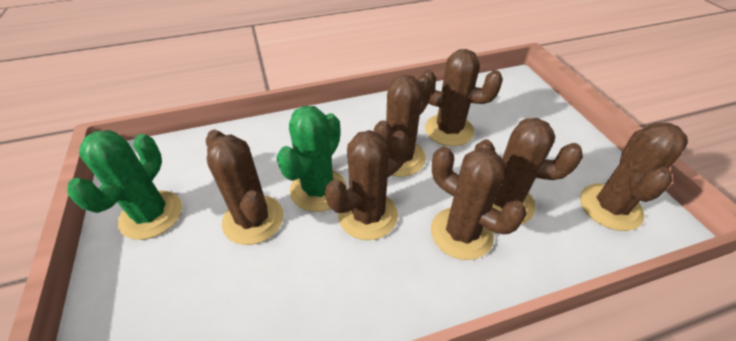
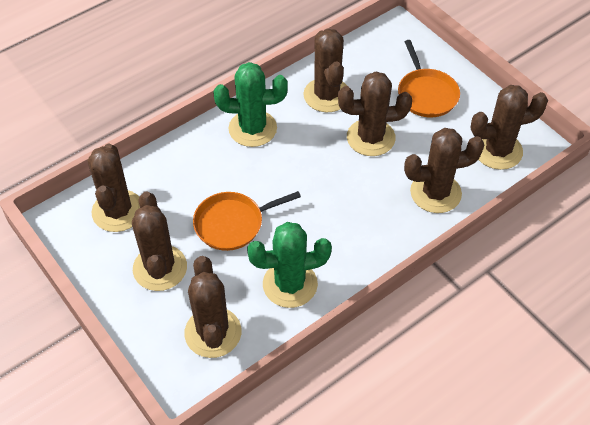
orange pan: none = 0 -> [193,191,301,251] [398,40,460,117] = 2

